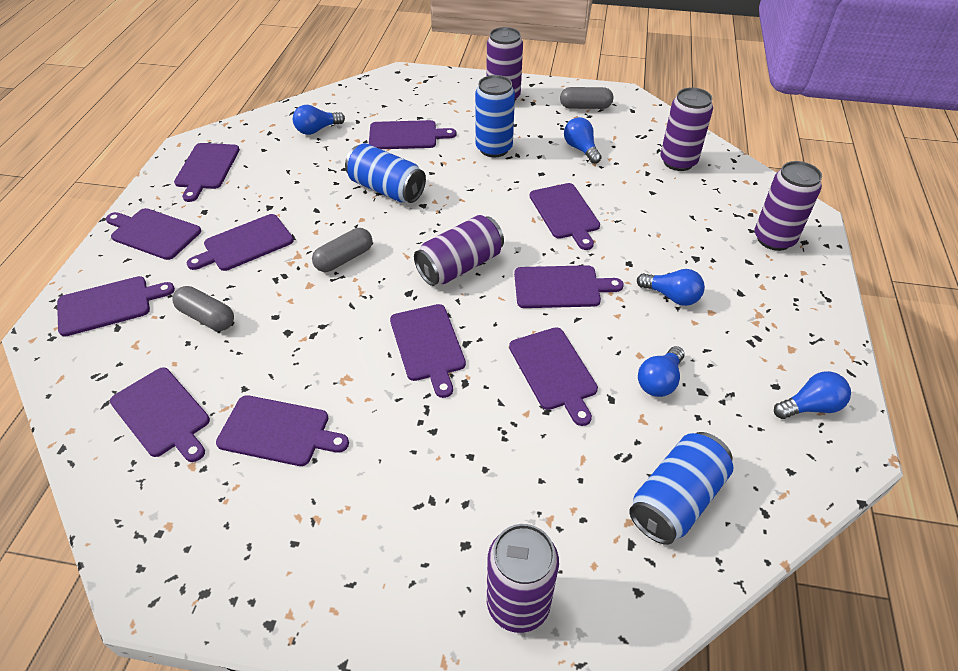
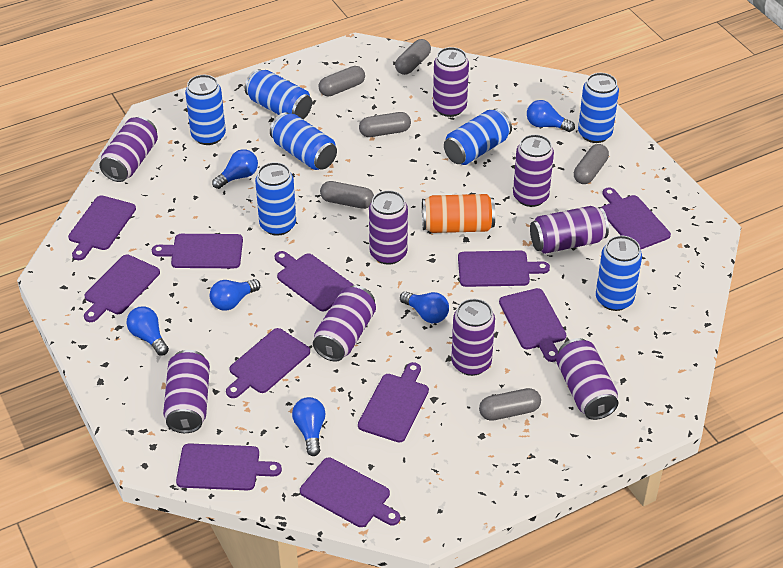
blue can: [345,143,426,203] [475,75,515,157] [629,432,733,545] = 3 -> [185,75,226,145] [245,69,312,119] [255,162,296,236] [270,112,337,170] [444,108,512,165] [578,73,619,143] [596,235,642,311] = 7
blue light bulb: [293,105,345,135] [564,117,601,164] [637,269,705,306] [638,346,685,397] [774,371,851,419] = 5 -> [126,306,169,356] [210,279,260,311] [212,149,258,189] [292,397,326,456] [400,291,449,323] [527,100,575,132] = 6
grey capsule: [172,286,234,331] [312,228,372,272] [560,87,613,109] = 3 -> [319,66,365,96] [320,181,374,209] [359,112,411,137] [395,39,431,75] [479,388,541,421] [574,144,609,184] = 6
orange can: none = 0 -> [422,194,495,233] = 1
purple can: [414,215,504,286] [486,27,523,101] [487,524,559,633] [660,88,713,171] [755,161,822,251] = 5 -> [99,117,158,182] [163,350,210,433] [313,285,376,361] [369,190,408,265] [433,47,469,117] [451,299,495,376] [513,134,554,207] [530,206,609,254] [556,338,618,420] = 9

